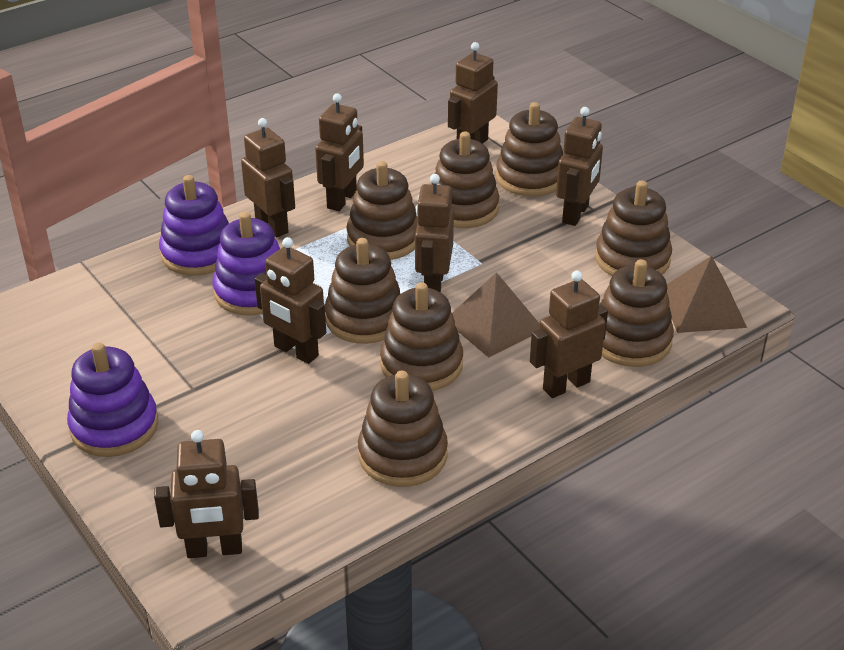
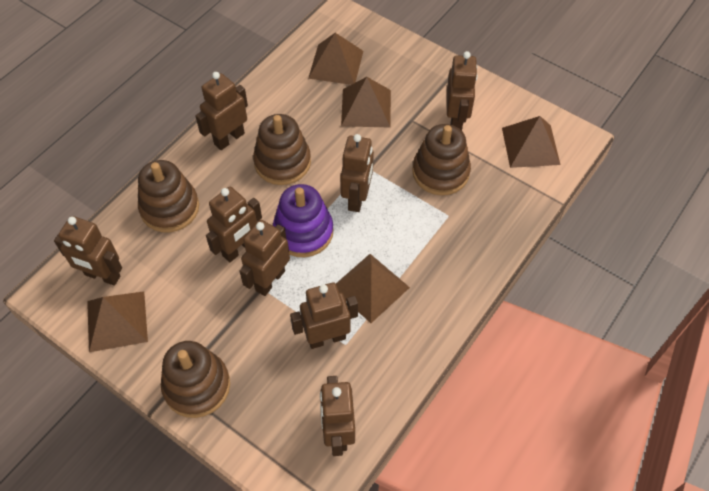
brown pyramid: [452,272,539,358] [667,256,747,333] = 2 -> [87,291,148,352] [308,33,363,85] [336,254,410,323] [341,77,391,127] [502,116,560,168] = 5
brown stacking toy: [325,238,401,344] [346,161,417,260] [358,371,448,487] [380,282,463,391] [432,132,499,228] [496,102,563,196] [595,181,672,276] [600,259,674,367] = 8 -> [138,160,199,232] [161,341,230,418] [253,114,311,185] [412,124,471,195] = 4
purple stacking toy: [67,343,158,457] [159,175,229,276] [213,212,280,316] = 3 -> [273,184,333,257] = 1

